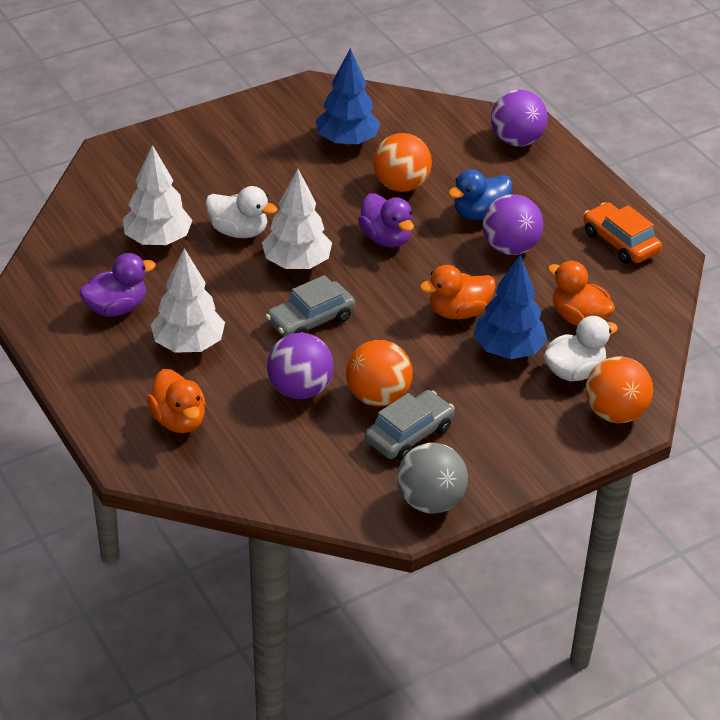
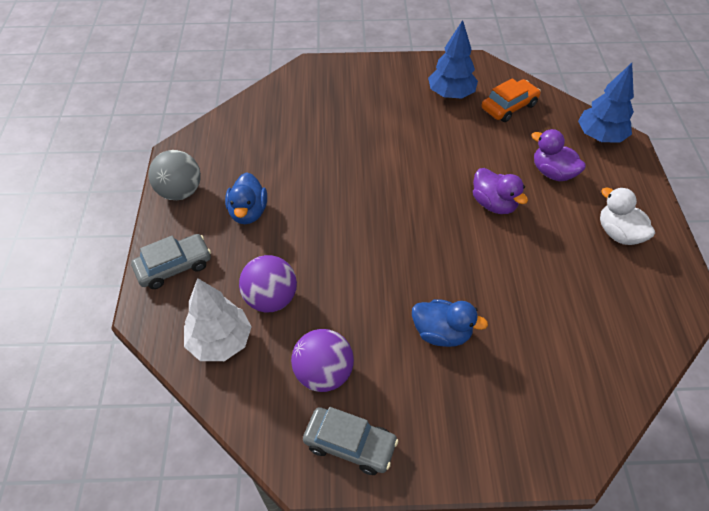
blue duck: [448,169,512,220] = 1 -> [225,172,267,224] [412,299,488,347] = 2
orange ball: [346,340,413,406] [373,133,432,192] [586,356,653,423] = 3 -> none = 0
orange duck: [147,369,206,433] [420,265,496,319] [547,261,615,326] = 3 -> none = 0
purple ball: [267,333,334,399] [482,194,543,255] [491,90,548,147] = 3 -> [239,255,297,312] [291,329,354,392] = 2
white duck: [205,186,277,238] [544,316,618,381] = 2 -> [600,187,655,245] = 1
white tree: [123,145,192,245] [151,248,225,353] [262,169,332,269] = 3 -> [184,278,252,361] = 1

